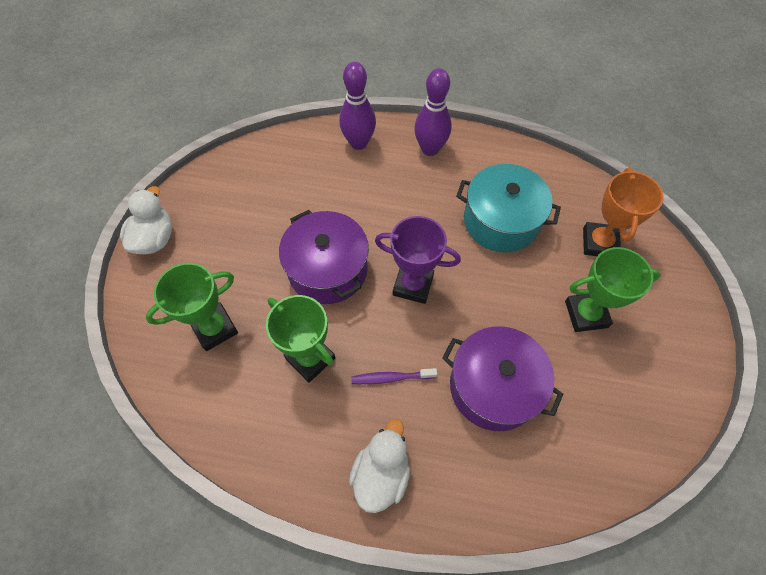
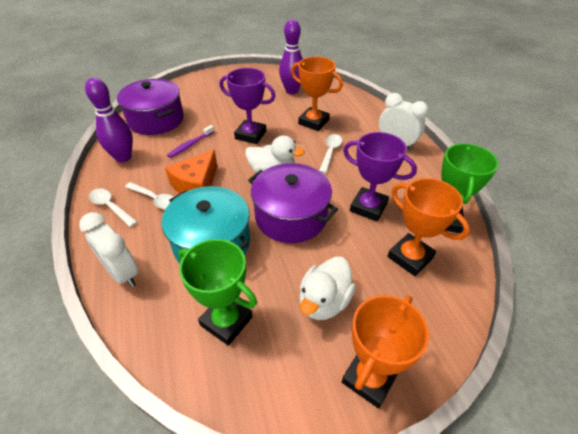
green trophy: [145,263,238,351] [266,295,335,383] [565,247,661,332] = 3 -> [178,239,257,346] [441,143,498,233] = 2
orange cheese: none = 0 -> [165,150,217,193] = 1
orange trophy: [583,168,664,256] = 1 -> [291,57,343,131] [342,295,429,408] [388,178,470,276] = 3
purple trophy: [375,216,461,304] = 1 -> [220,68,275,144] [343,132,417,222] = 2
white clock: none = 0 -> [79,212,139,287] [379,93,428,151] = 2
white spoon: none = 0 -> [89,188,137,227] [125,182,173,210] [319,134,342,173] = 3

